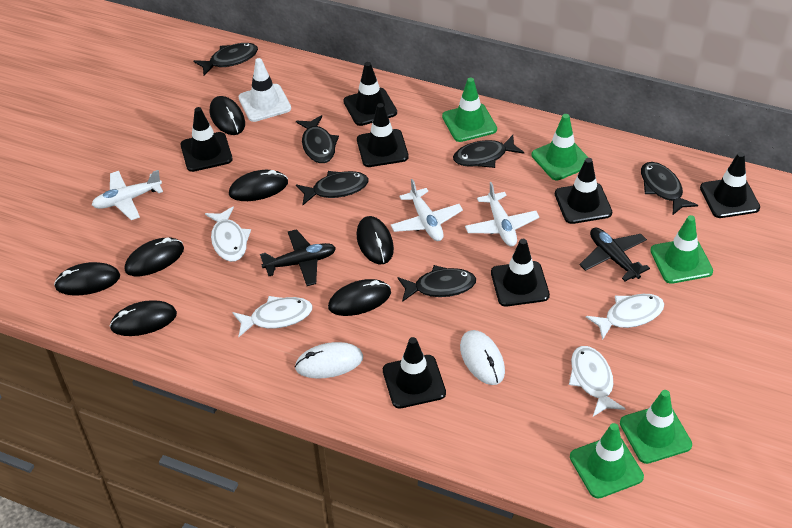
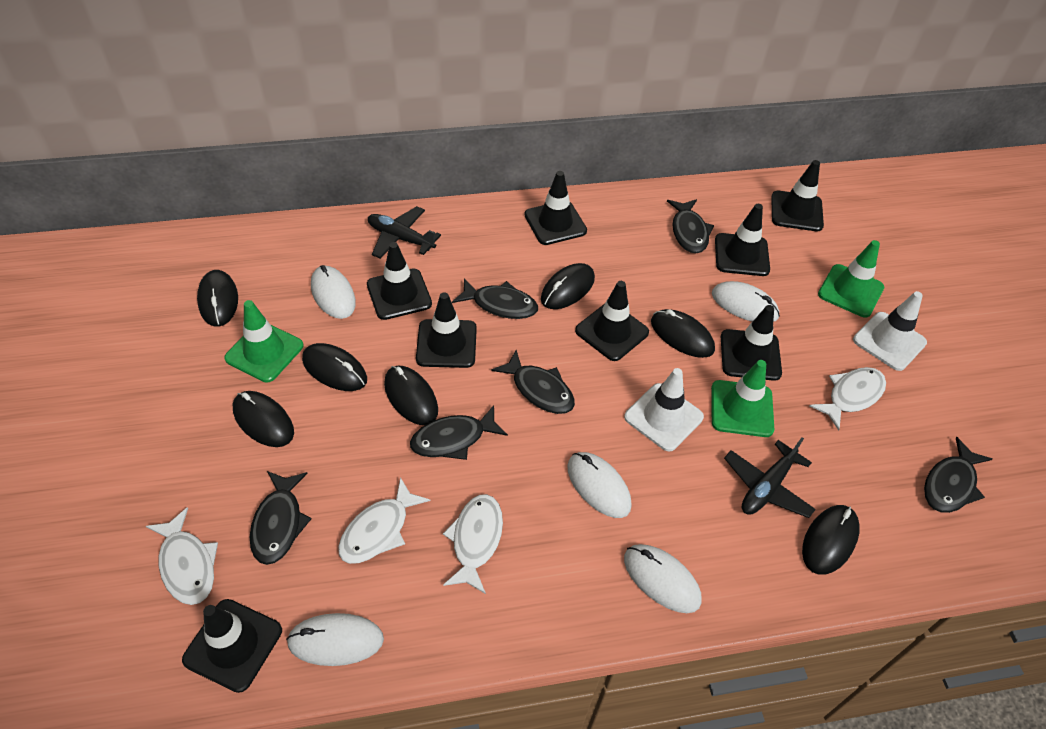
black traffic cone: [181,107,233,172] [343,62,397,126] [357,103,409,167] [383,337,446,409] [491,239,550,306] [555,158,612,224] [700,152,760,218] = 7 -> [182,599,282,693] [367,242,432,320] [416,292,477,368] [524,171,587,245] [575,281,649,361] [715,204,770,276] [721,305,782,381] [771,160,824,231] = 8
green traffic cone: [442,78,497,142] [532,114,589,180] [570,423,644,499] [620,390,692,464] [650,215,713,284] = 5 -> [224,300,303,382] [711,360,774,437] [818,240,884,317] = 3
white mouse: [295,342,363,378] [460,330,505,385] = 2 -> [286,613,384,666] [311,265,356,319] [567,452,632,518] [624,544,702,613] [712,281,780,322] = 5
white plane: [92,170,163,220] [391,179,463,241] [465,182,539,246] = 3 -> none = 0
white traffic cone: [238,58,291,122] = 1 -> [624,368,704,452] [853,291,927,371] = 2

